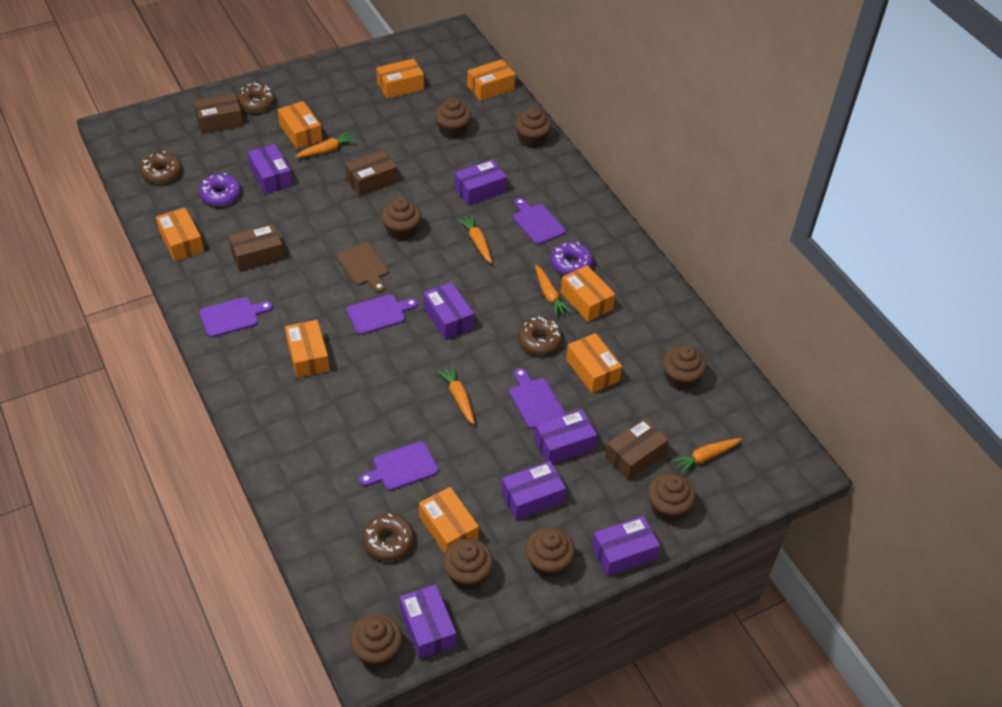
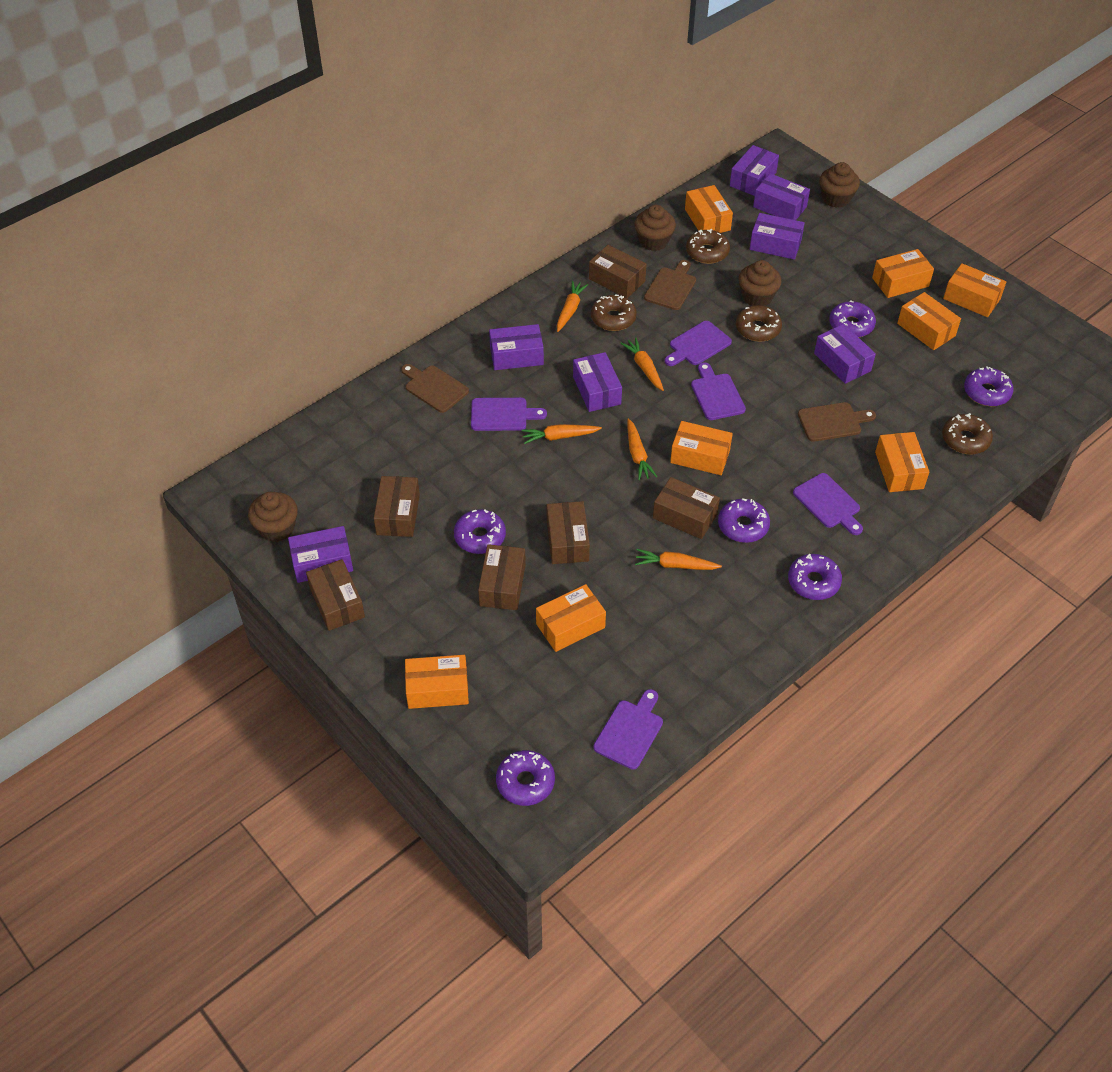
brown box: [193,93,243,134] [228,224,284,272] [345,150,398,196] [605,418,669,480] = 4 -> [306,559,365,631] [374,476,420,537] [478,544,526,610] [547,501,590,564] [589,245,647,298] [653,477,720,539] = 6
brown cupcake: [350,614,403,668] [381,197,421,241] [434,98,471,139] [443,538,493,590] [515,107,552,148] [525,527,575,578] [648,473,696,522] [663,345,706,391] = 8 -> [248,492,298,542] [634,205,676,251] [738,260,781,306] [819,162,860,208] = 4
brown cutting board: [336,242,388,293] = 1 -> [401,364,469,413] [644,260,696,310] [798,402,876,442] = 3
purple donut: [199,173,241,206] [550,242,593,275] = 2 -> [454,509,506,554] [496,750,555,806] [718,498,770,543] [788,553,842,600] [829,300,876,337] [964,366,1013,406] = 6

